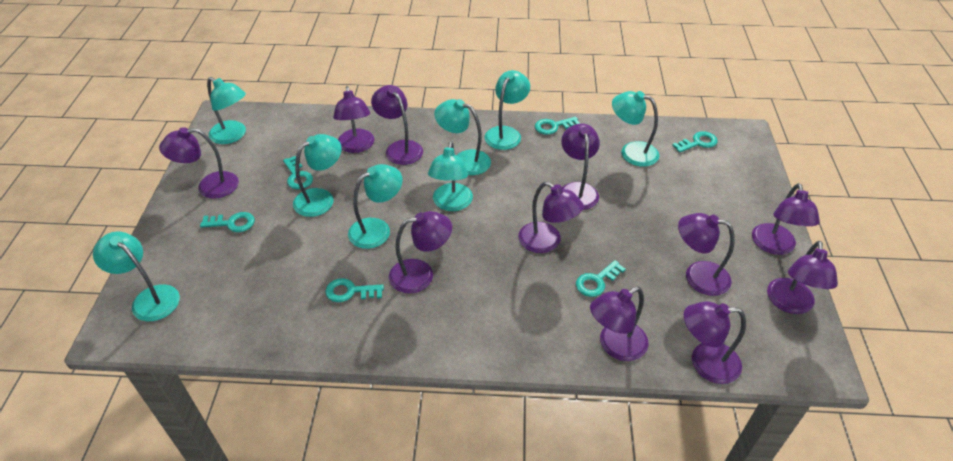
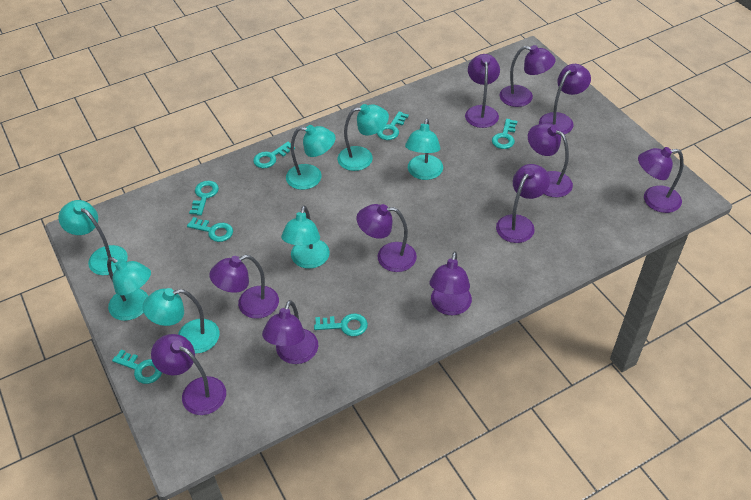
turquoise key: [200,212,255,232] [283,156,313,189] [325,278,384,302] [535,117,580,135] [576,260,626,297] [673,131,718,153] = 6 -> [112,349,162,384] [187,217,233,242] [189,181,219,216] [253,142,295,168] [314,313,368,336] [377,111,409,140] [492,119,517,149] = 7
turquoise lamp: [93,232,180,321] [207,77,246,144] [293,134,342,217] [348,164,403,249] [428,141,473,211] [434,99,491,175] [485,70,530,150] [612,91,659,167] = 8 -> [59,200,128,275] [107,257,151,321] [143,288,219,354] [281,205,330,269] [286,125,336,190] [338,104,389,171] [405,118,443,180] = 7

